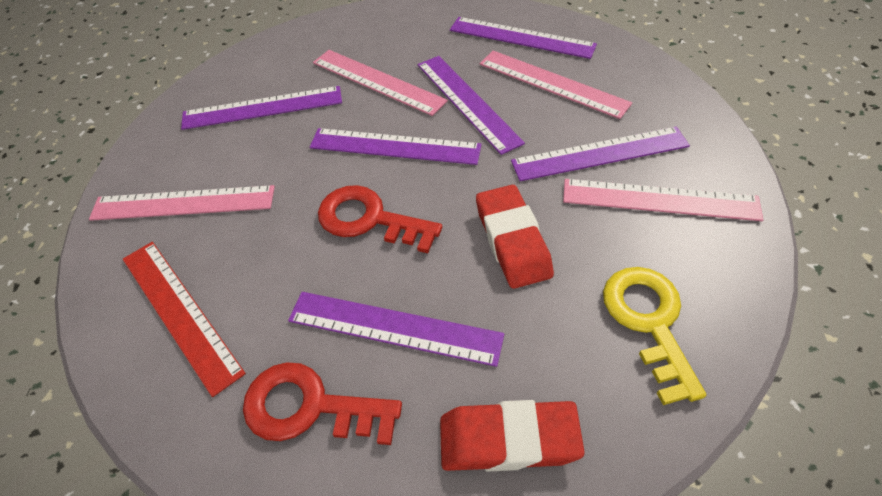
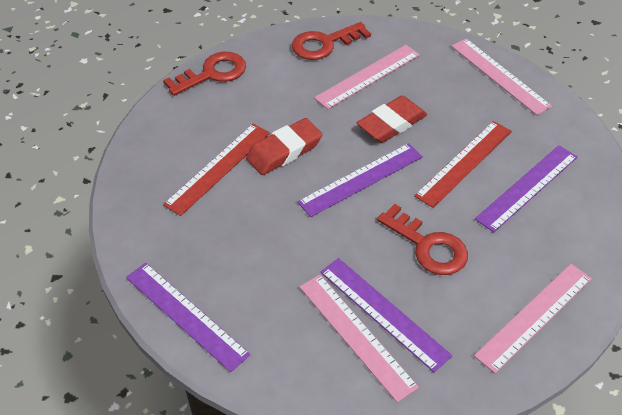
purple ruler: [181,86,342,130] [288,292,504,367] [310,128,482,165] [418,56,525,155] [450,17,597,59] [511,127,690,181] = 6 -> [126,263,251,372] [297,143,423,217] [320,258,452,372] [475,145,578,232] = 4
red key: [243,362,402,445] [318,185,442,253] = 2 -> [163,52,246,96] [292,22,371,60] [377,204,468,275] = 3
red ruler: [123,242,246,397] = 1 -> [163,124,270,216] [414,121,512,208] = 2
yellow key: [603,267,706,405] = 1 -> none = 0

